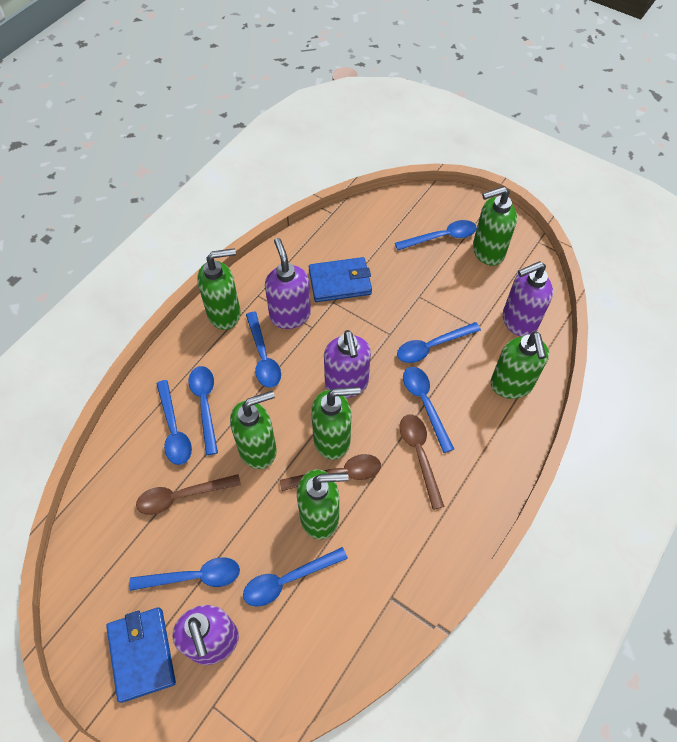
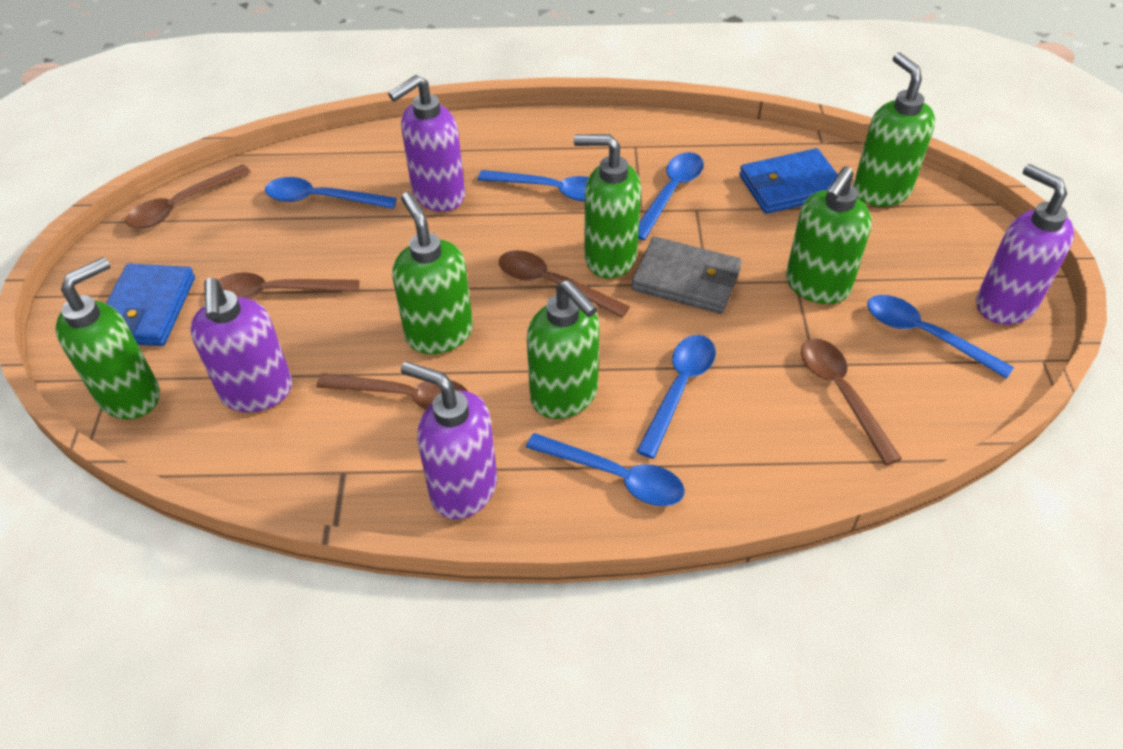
blue spoon: [129,557,240,591] [156,380,192,465] [189,366,218,455] [243,547,348,607] [246,312,281,388] [395,220,477,250] [397,322,481,363] [403,367,454,453] = 8 -> [265,177,397,209] [478,170,589,202] [526,433,685,506] [636,335,716,459] [638,152,704,240] [867,295,1014,379] = 6
brown spoon: [136,474,241,515] [280,454,381,491] [399,414,445,510] = 3 -> [125,164,251,228] [219,272,359,299] [316,373,468,410] [499,250,630,318] [801,338,902,465] = 5
grey wallet: none = 0 -> [632,237,742,314] = 1

